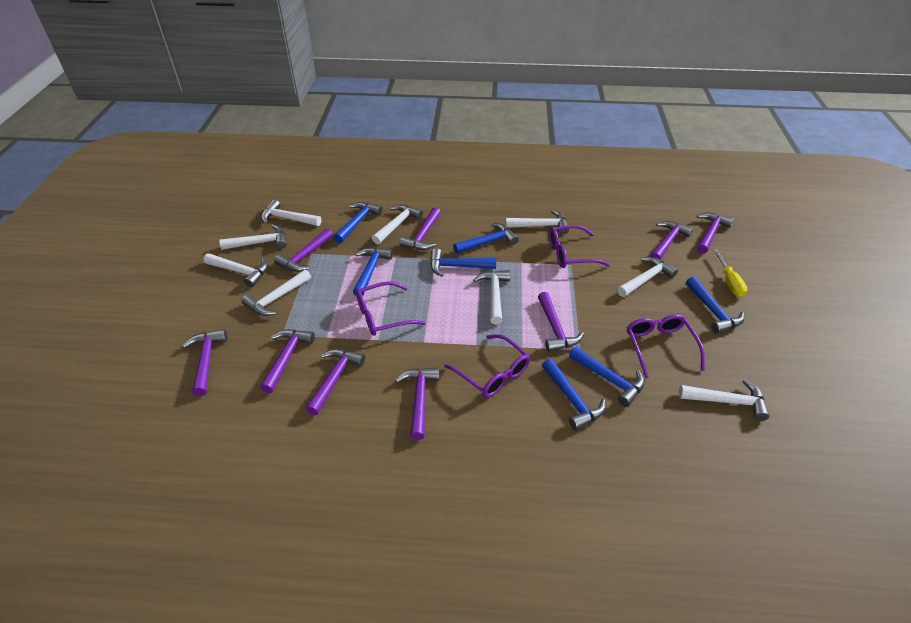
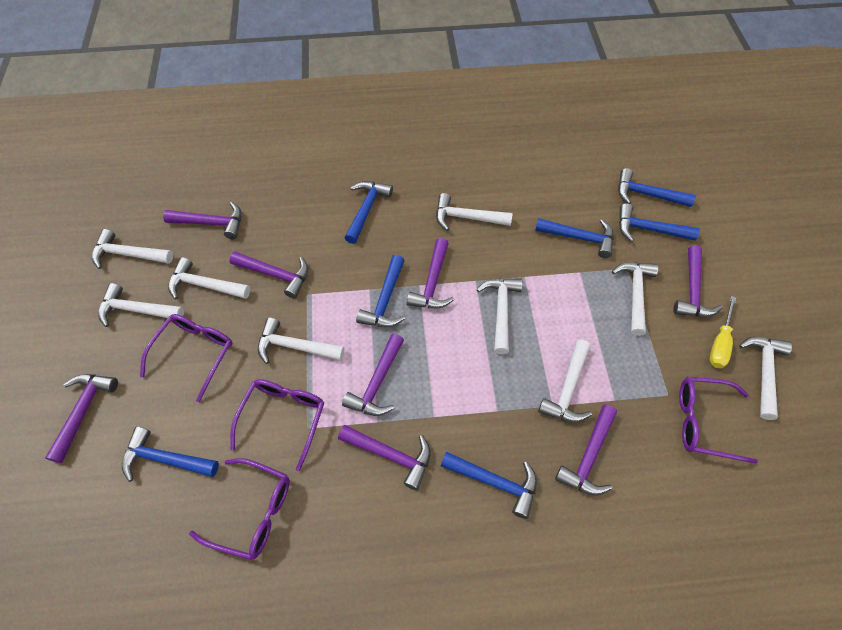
purple hammer: [182,329,227,396] [260,329,315,393] [274,228,333,272] [306,349,365,415] [395,367,439,440] [399,207,441,250] [538,292,584,352] [650,221,693,259] [697,212,734,254] = 9 -> [45,374,118,463] [163,202,242,239] [229,252,308,299] [338,425,431,490] [342,334,404,416] [407,238,454,308] [555,404,617,496] [673,245,723,317] = 8

